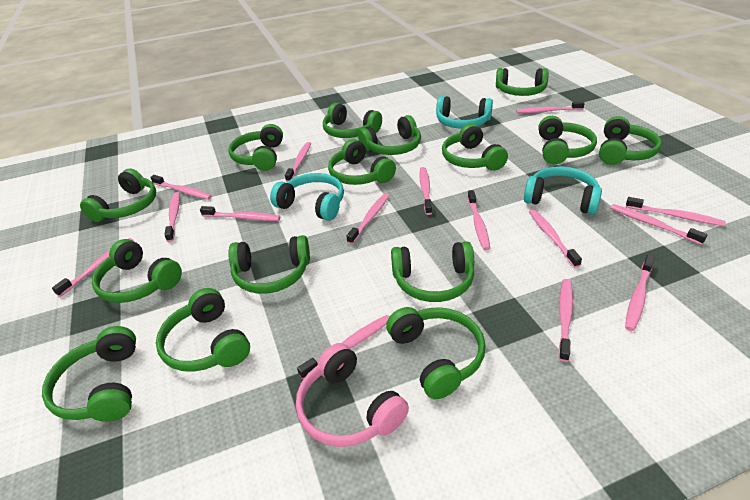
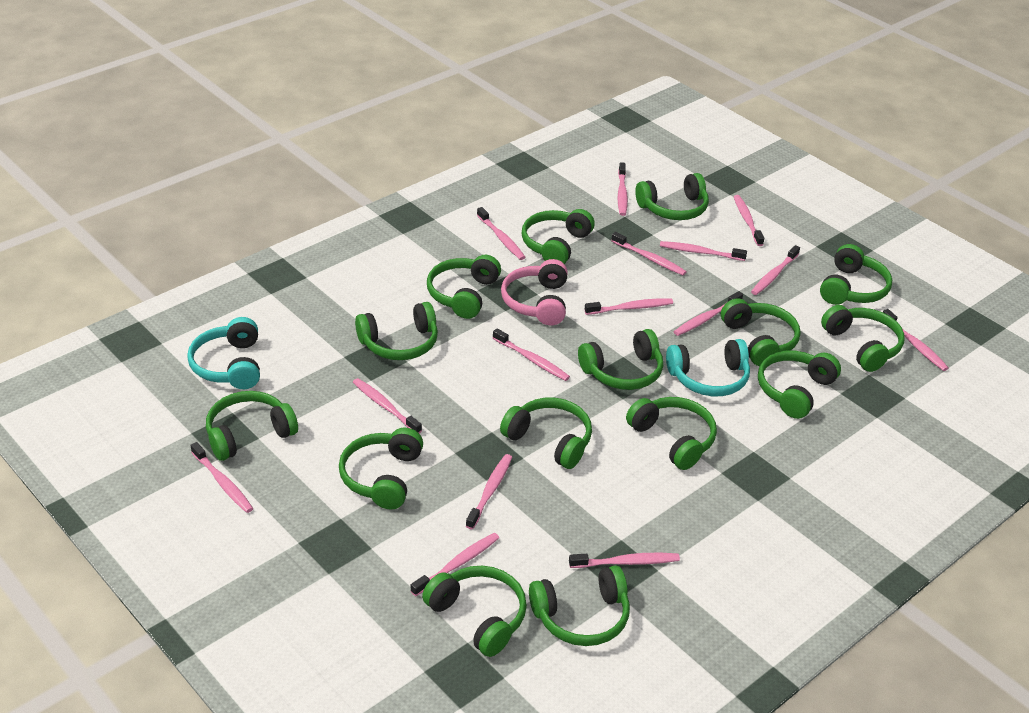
turquoise headphones: [270,173,344,221] [436,96,493,129] [524,166,602,215] = 3 -> [187,317,260,389] [666,339,750,396] = 2

